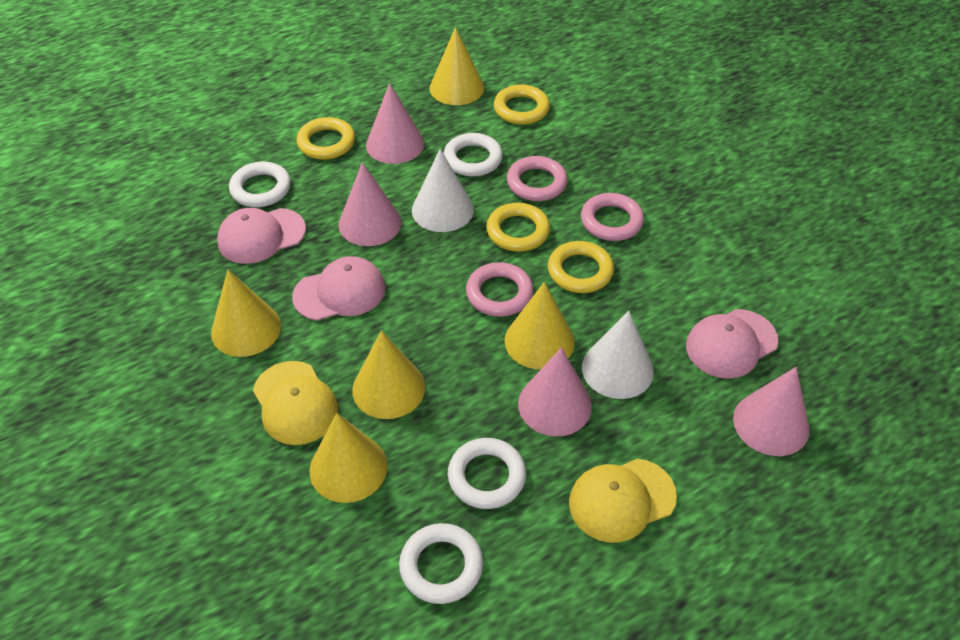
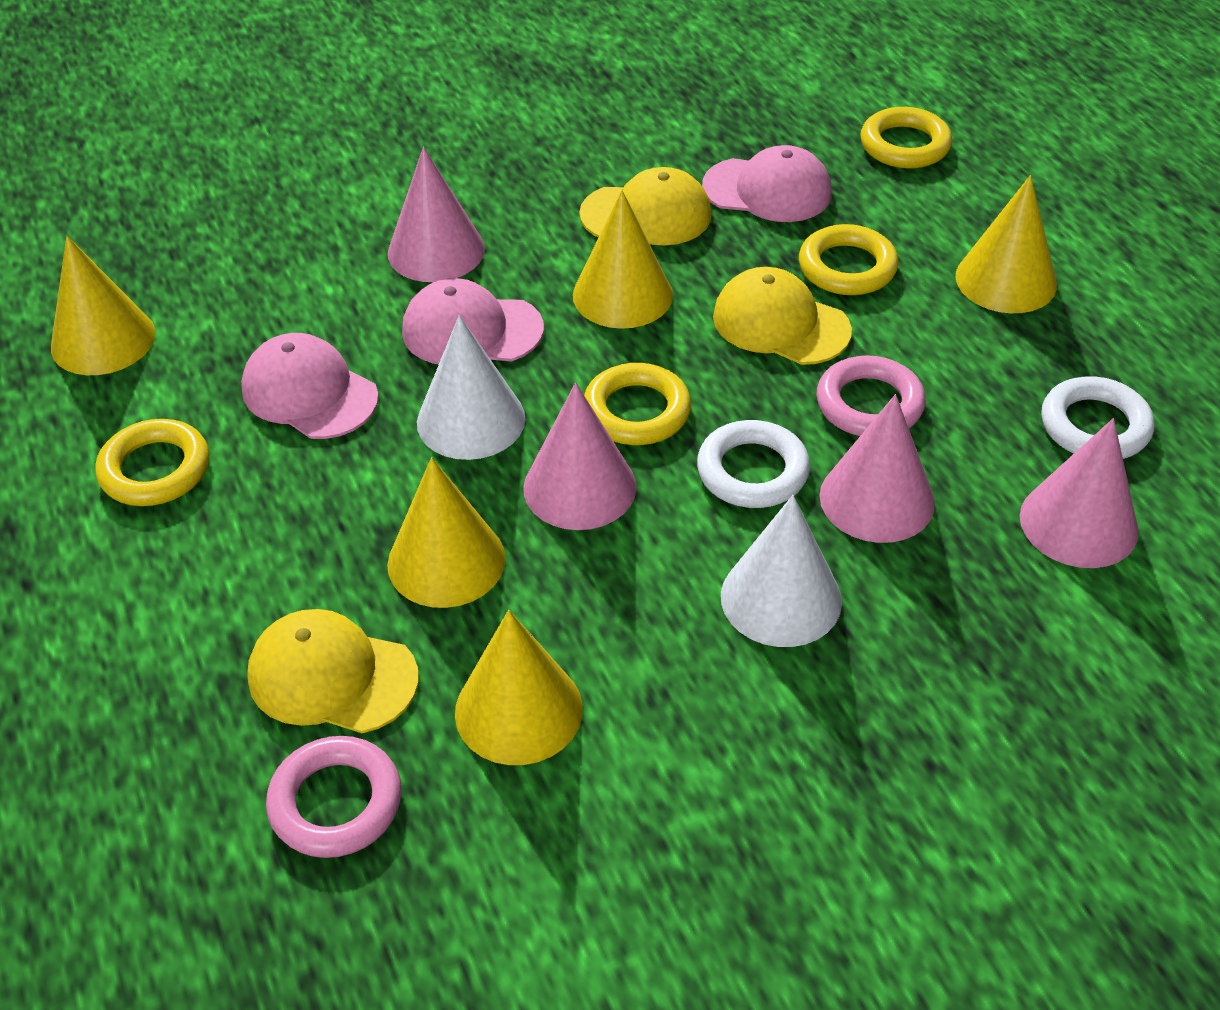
pink ring: [466,262,533,317] [507,156,568,201] [581,193,644,241] = 3 -> [266,736,401,858] [817,355,926,436] = 2
white ring: [229,162,291,207] [399,523,483,604] [443,133,503,176] [448,438,526,509] = 4 -> [697,420,810,508] [1041,376,1154,459] = 2
yellow cap: [253,361,338,445] [569,459,677,543] = 2 -> [247,609,419,733] [579,167,712,246] [713,267,852,365] = 3

